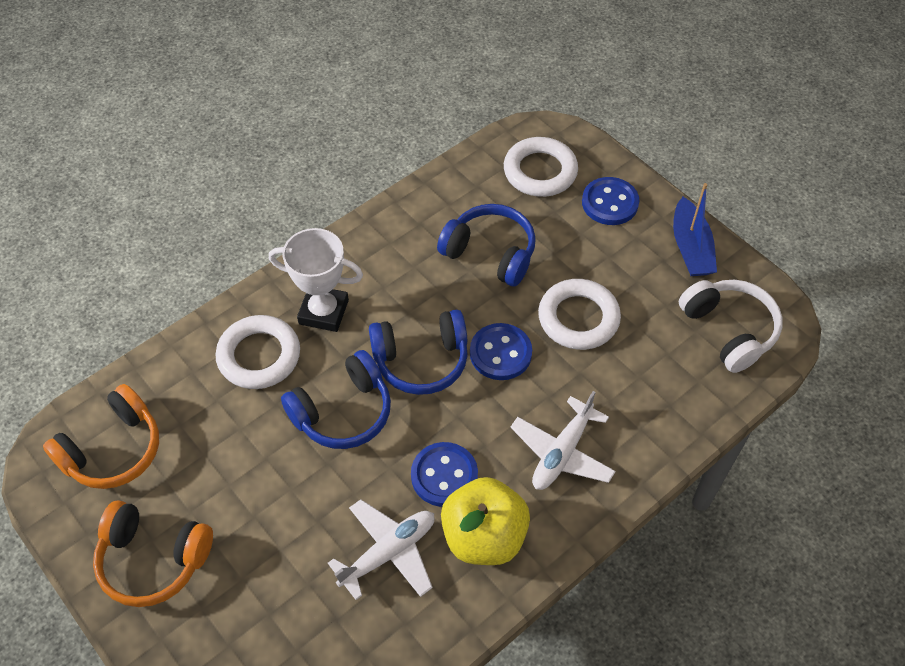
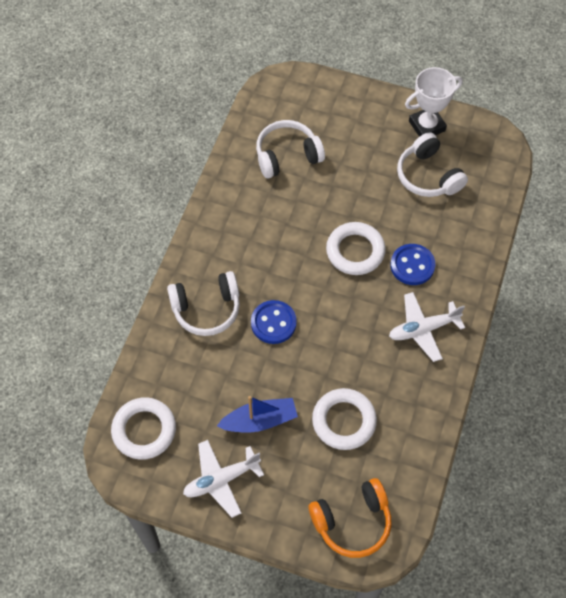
blue button: [411,442,478,507] [470,323,532,380] [582,177,639,225] = 3 -> [251,300,297,344] [390,244,435,285] = 2
blue headphones: [281,350,391,449] [369,310,468,395] [437,204,536,286] = 3 -> none = 0
orange headphones: [43,384,159,489] [93,500,213,607] = 2 -> [309,478,392,558] = 1
white headphones: [679,280,783,373] = 1 -> [167,271,240,336] [256,120,325,179] [397,132,468,197] = 3
yellow apple: [441,477,530,565] = 1 -> none = 0

